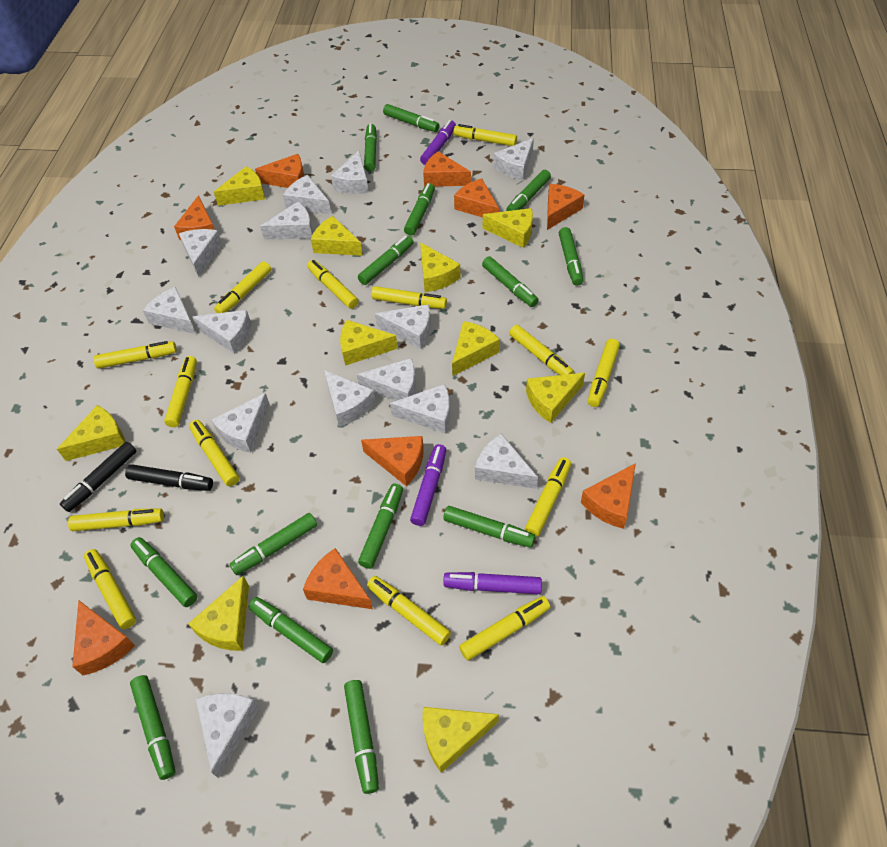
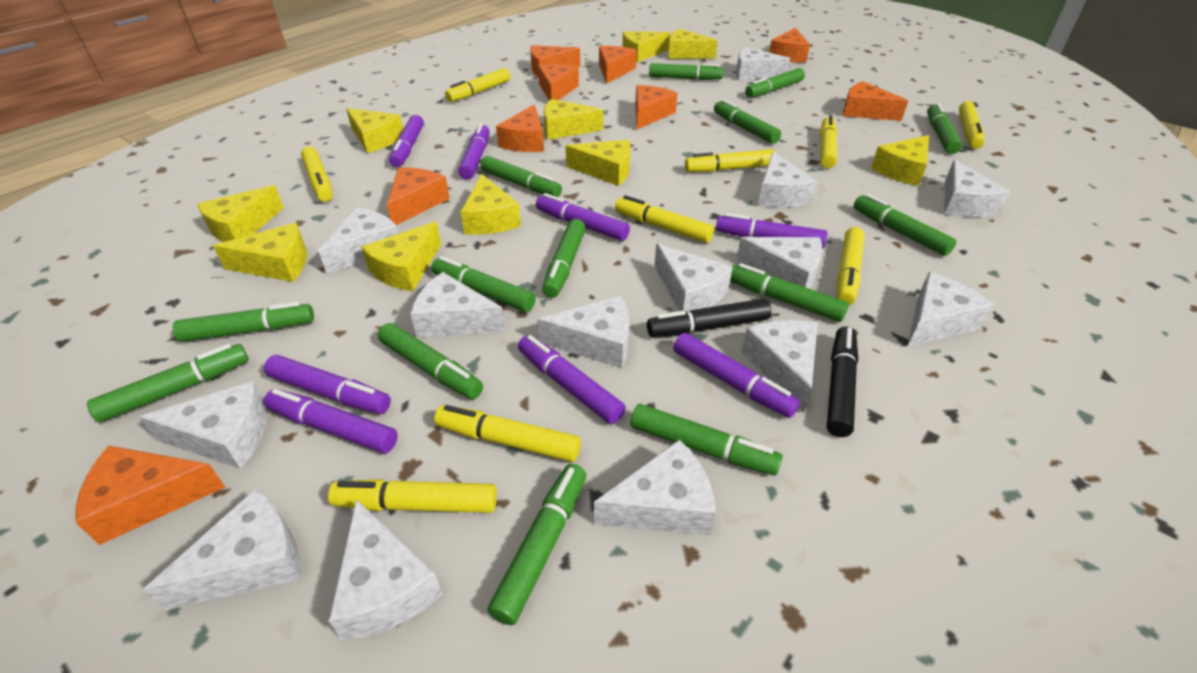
purple marker: [410,444,446,526] [420,120,456,165] [443,572,542,594] = 3 -> [264,355,391,414] [264,389,398,453] [389,115,424,167] [458,123,490,180] [518,335,626,424] [536,193,630,241] [673,333,800,418] [716,213,828,249] = 8
yellow marker: [68,508,164,531] [84,549,136,629] [93,341,177,369] [164,356,197,427] [189,420,239,486] [214,261,271,313] [307,260,359,309] [367,576,451,645] [371,286,447,309] [453,124,517,146] [459,596,550,661] [509,325,574,375] [525,457,571,537] [588,339,620,407] = 14 -> [301,147,333,202] [328,479,497,513] [434,405,581,462] [445,68,510,102] [615,195,714,243] [685,149,776,172] [820,115,837,168] [837,227,865,305] [959,101,985,149] = 9

